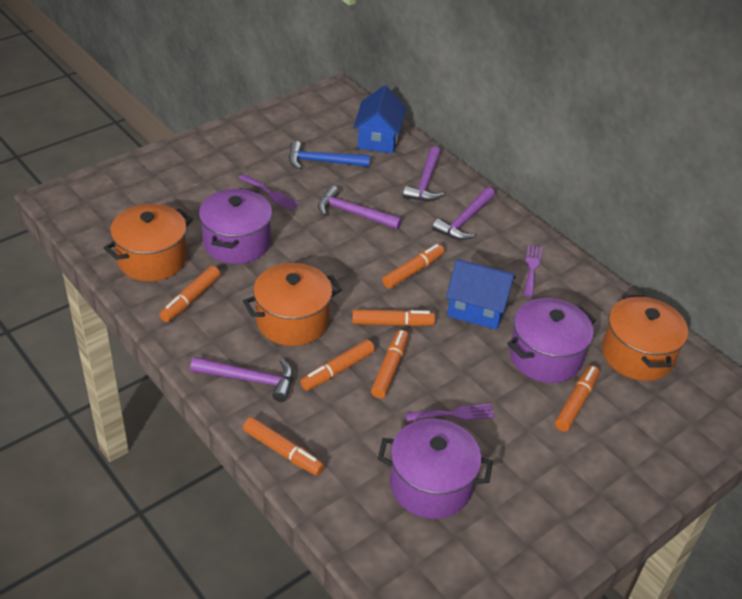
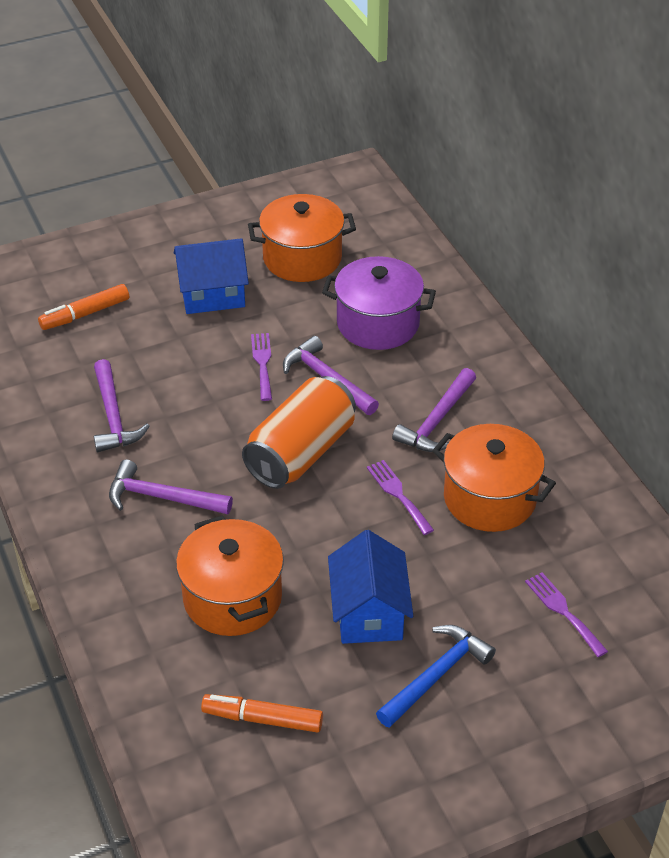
orange can: none = 0 -> [242,376,356,489] = 1
orange marker: [159,266,220,322] [243,417,324,476] [300,339,375,391] [352,309,435,326] [371,330,409,399] [382,244,444,289] [555,365,599,432] = 7 -> [38,284,129,330] [201,694,323,732] = 2
purple pot: [199,188,272,264] [378,419,493,519] [507,298,596,383] = 3 -> [322,256,436,350] = 1

